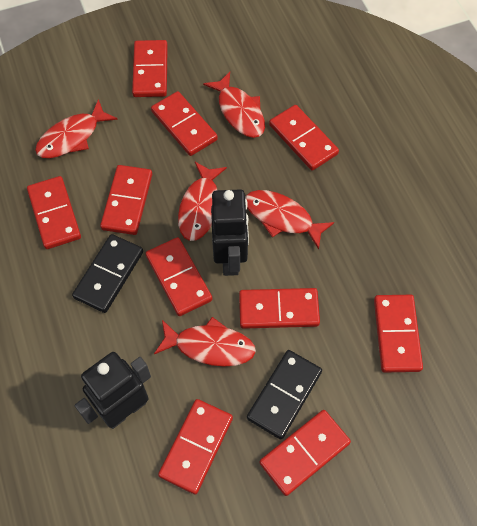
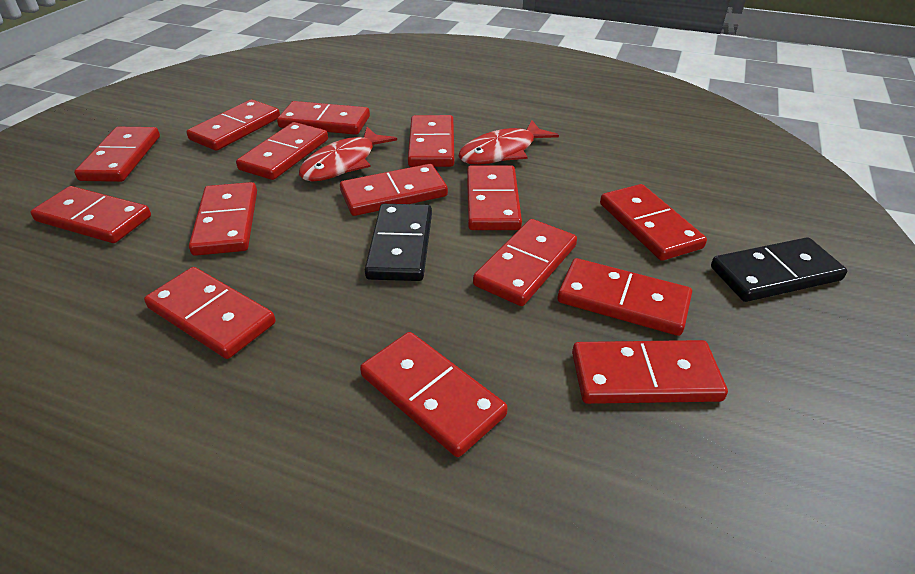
black robot: [75,352,151,429] [211,189,249,276] = 2 -> none = 0
red domino: [27,176,81,249] [100,165,152,235] [132,40,168,97] [145,237,212,316] [151,91,218,156] [158,399,233,495] [239,288,320,329] [259,410,351,496] [269,105,339,171] [374,295,423,373] = 10 -> [30,186,151,243] [74,127,160,182] [144,267,275,359] [186,99,280,151] [189,182,257,256] [236,122,328,180] [277,101,370,135] [340,164,448,216] [360,332,508,457] [408,115,454,167] [467,165,522,230] [473,219,577,306] [558,258,692,336] [572,340,728,404] [600,184,707,261] = 15
red fish: [35,99,118,158] [154,317,256,367] [178,162,227,241] [203,72,265,138] [245,190,334,250] = 5 -> [299,127,397,182] [459,120,559,165] = 2

